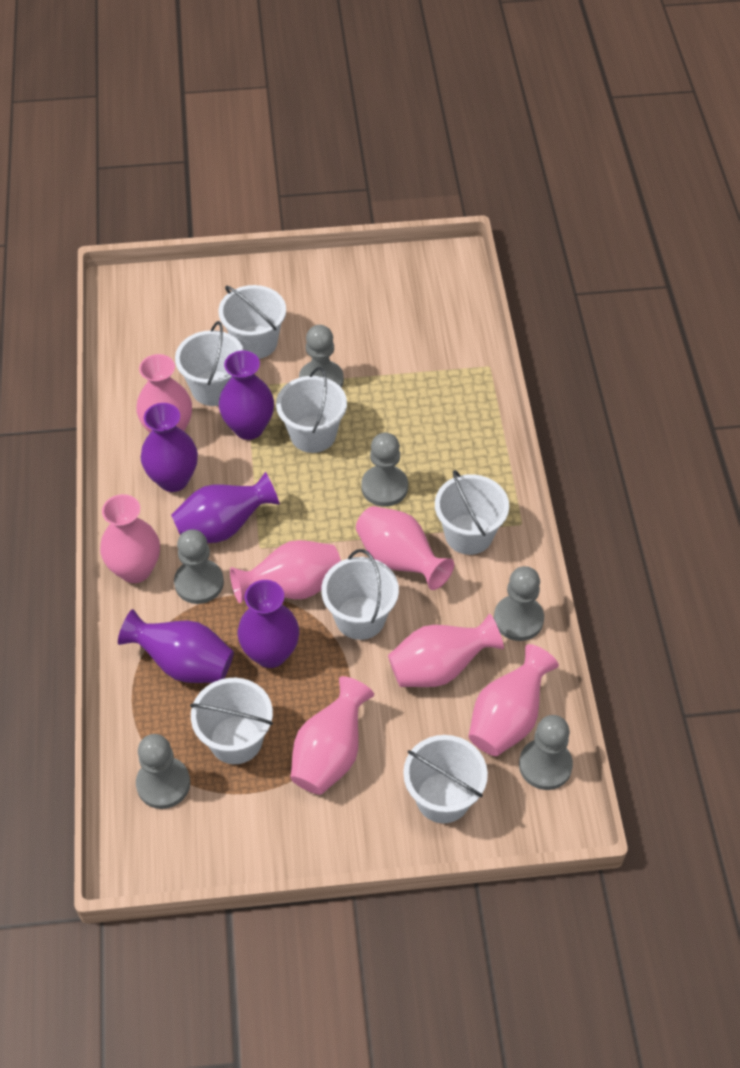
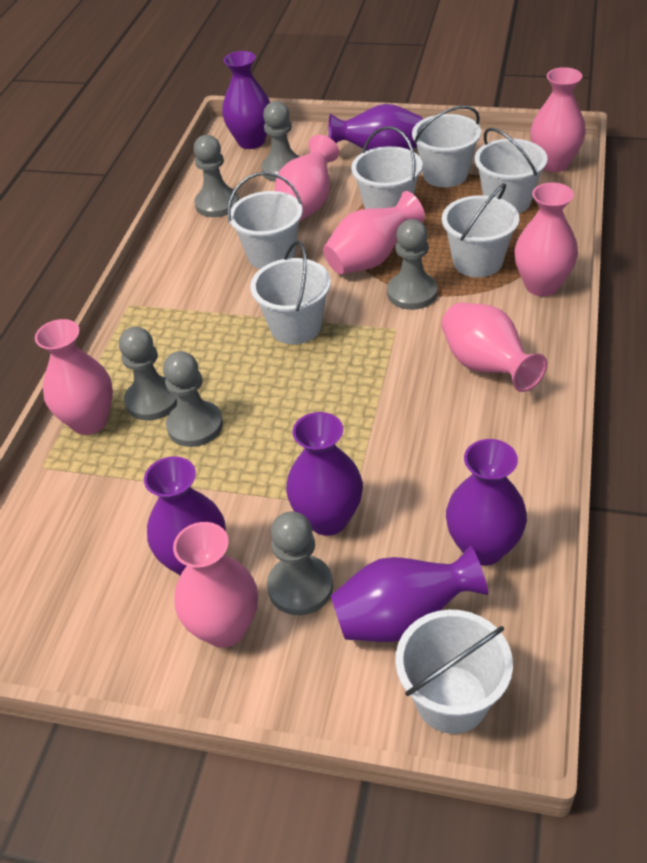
purple vase: [118,609,234,683] [141,403,198,492] [171,472,280,543] [219,351,274,440] [238,580,299,668] = 5 -> [144,456,226,576] [222,51,270,149] [286,412,363,536] [329,104,423,151] [331,546,488,642] [446,439,527,566] = 6

